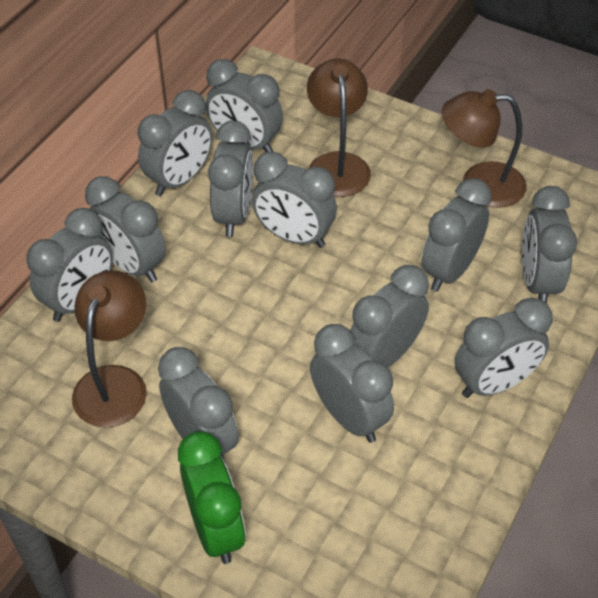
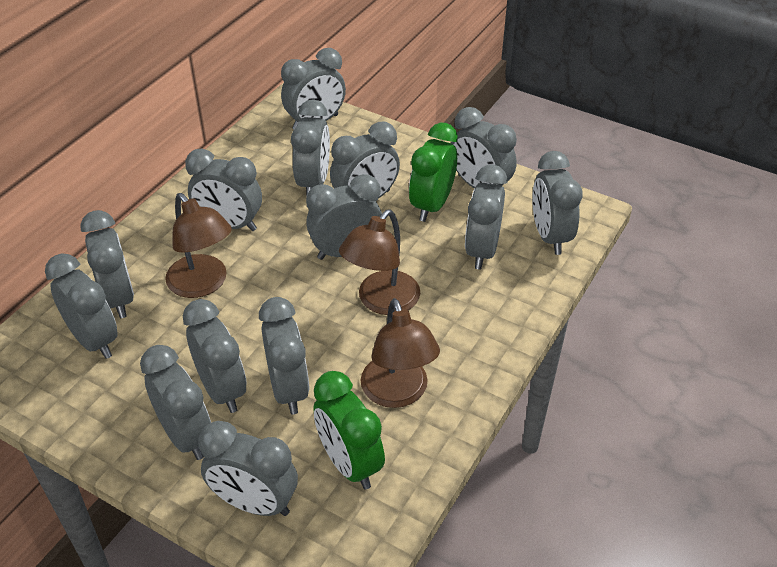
green clock: [178,431,246,564] = 1 -> [314,371,385,489] [409,123,458,222] = 2
grey clock: [26,208,113,322] [85,176,166,283] [138,90,212,196] [158,347,239,464] [206,59,283,152] [208,121,253,237] [252,152,337,248] [310,324,394,443] [350,265,429,367] [421,178,492,292] [455,298,553,398] [522,186,577,303] = 12 -> [45,253,118,359] [80,210,134,318] [140,345,211,460] [183,299,247,413] [185,149,262,231] [198,421,298,516] [259,297,309,414] [281,48,346,130] [291,99,330,197] [306,174,382,260] [330,122,400,199] [451,107,517,188] [465,165,507,270] [532,151,583,255] = 14

